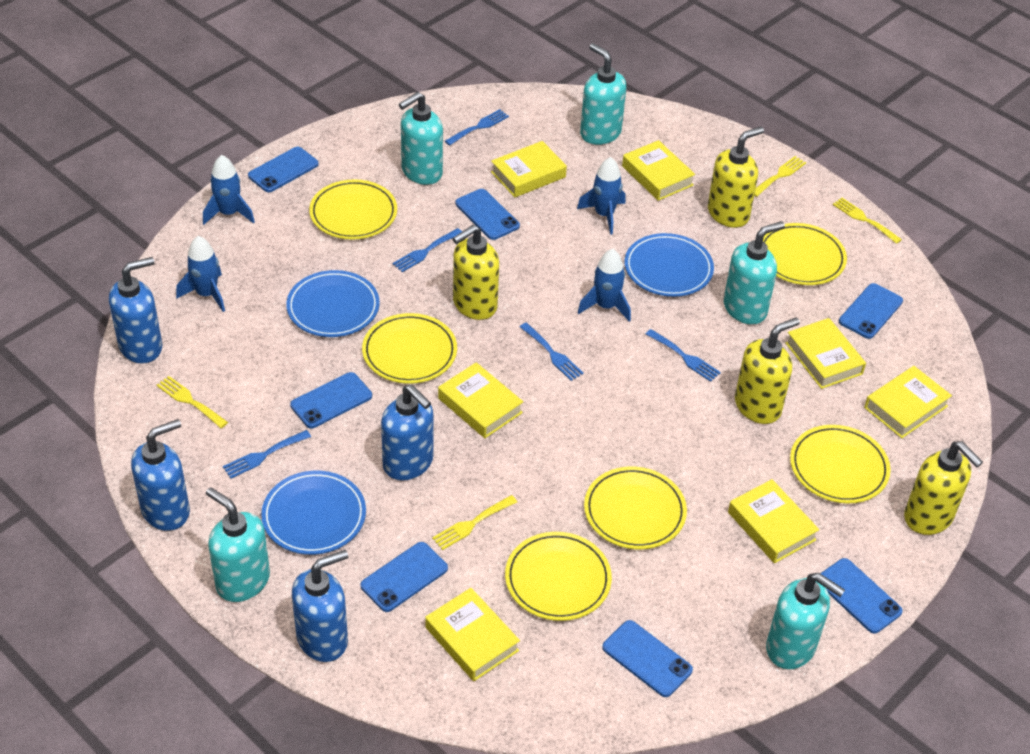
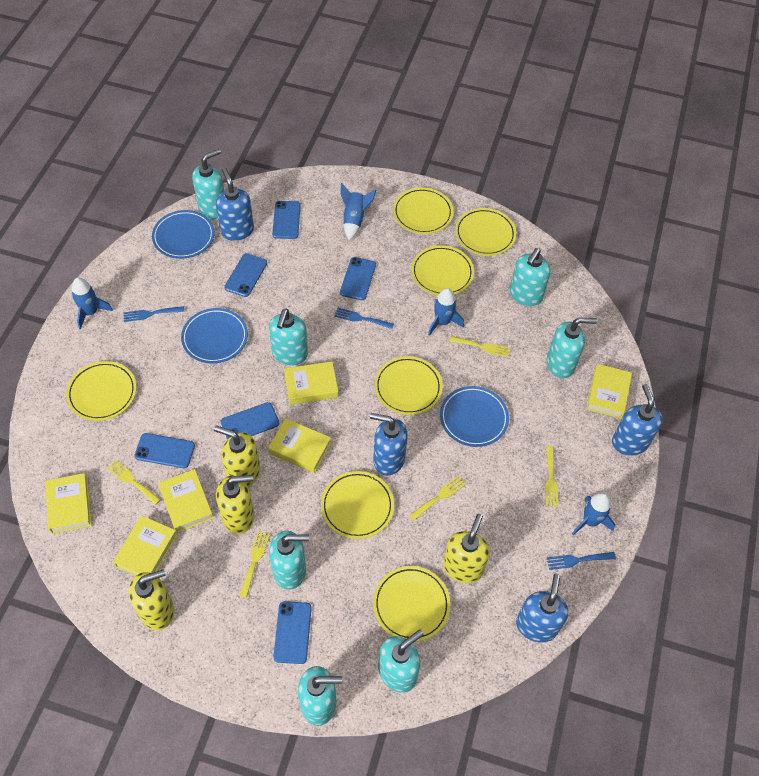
blue fork: [223,430,311,478] [392,228,462,272] [445,109,509,146] [520,323,584,381] [646,329,721,382] = 5 -> [123,306,184,322] [334,308,394,329] [547,552,616,570] = 3
blue phone: [248,147,319,192] [290,372,372,428] [360,542,448,612] [455,189,520,240] [602,620,693,697] [820,558,903,633] [839,283,903,339] = 7 -> [134,433,195,468] [221,402,280,440] [224,253,267,297] [272,201,301,239] [273,601,312,664] [340,257,376,300] = 6
turquoise soap dispenser: [206,487,270,602] [399,92,443,185] [580,43,626,145] [724,221,785,325] [766,573,845,669] = 5 -> [192,149,224,219] [269,309,308,365] [269,531,309,590] [298,666,342,726] [378,629,424,693] [510,248,551,306] [547,317,598,379] = 7
yellow book: [425,588,520,681] [438,362,523,438] [491,141,567,197] [622,140,695,201] [728,479,819,563] [785,318,866,389] [864,366,952,438] = 7 -> [45,473,92,534] [113,515,178,576] [158,469,214,533] [268,418,331,473] [284,361,339,405] [586,364,632,419] = 6
yellow fork: [156,376,228,428] [432,495,517,550] [754,156,806,197] [833,198,902,244] = 4 -> [107,460,161,505] [239,531,270,598] [410,476,466,521] [449,336,510,357] [545,446,558,507] = 5
yellow plate: [309,179,397,239] [362,313,457,384] [505,532,612,621] [584,467,687,549] [763,223,847,285] [790,425,891,504] = 6 -> [66,361,136,421] [321,471,394,539] [373,566,451,642] [375,356,442,415] [393,188,453,234] [411,245,474,295] [455,208,516,256] = 7

